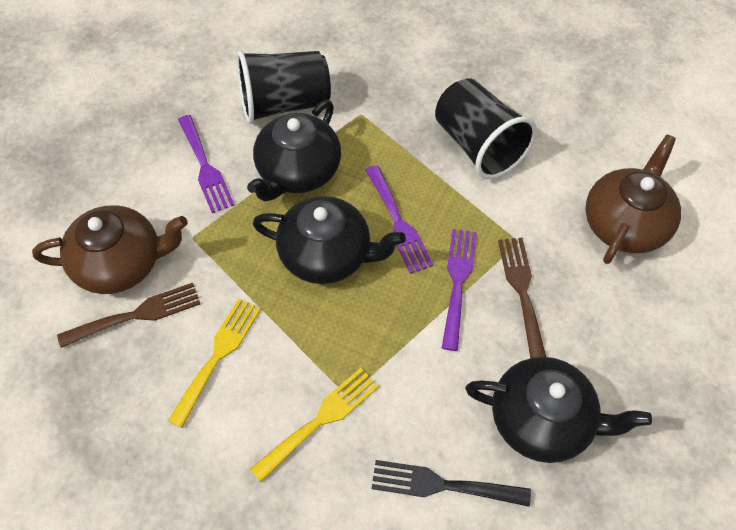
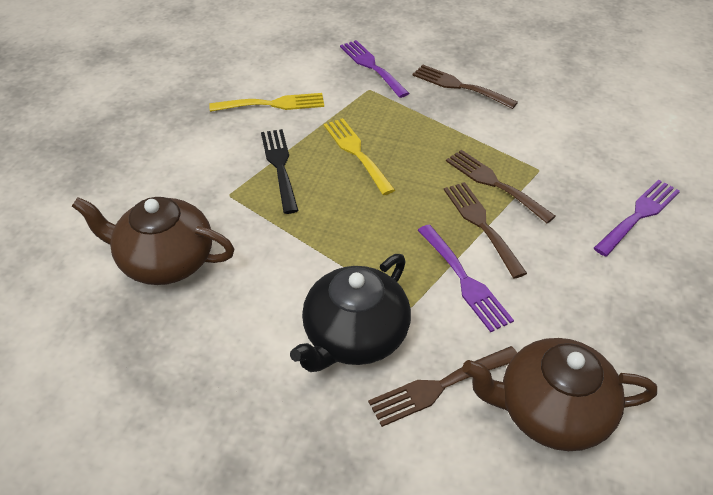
black cup: [237,51,331,124] [435,78,537,179] = 2 -> none = 0
black teapot: [247,100,341,202] [253,196,406,284] [465,357,652,463] = 3 -> [290,254,411,372] = 1
brown fork: [57,283,200,348] [498,238,546,358] = 2 -> [368,346,517,427] [412,65,518,109] [444,182,527,278] [446,150,556,223] = 4

